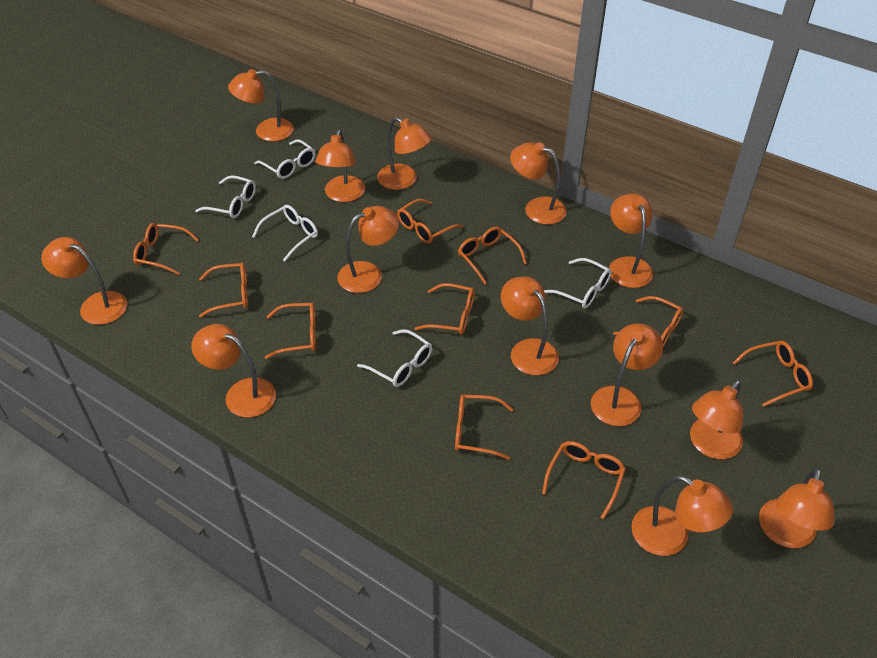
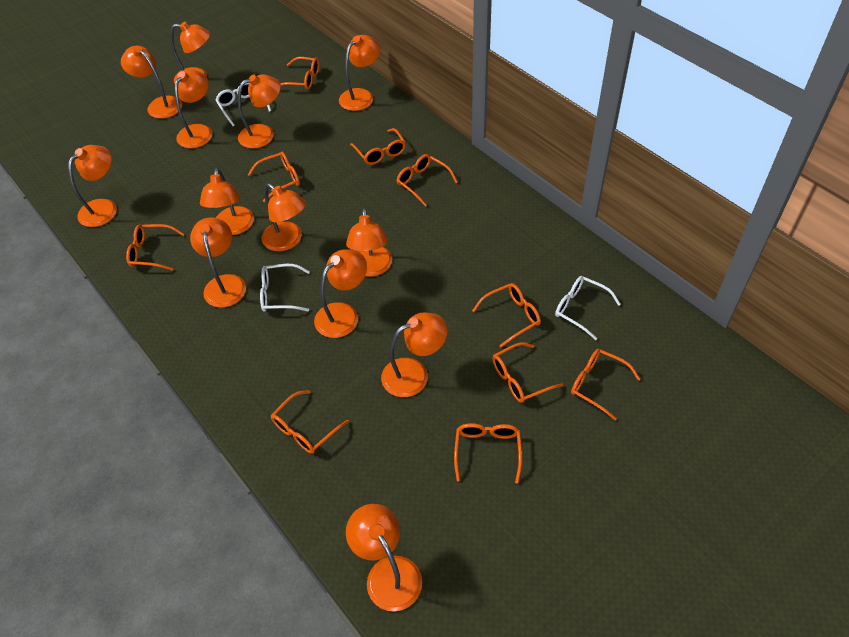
white glasses: [195,176,256,218] [252,205,318,261] [254,139,316,179] [357,329,432,387] [544,258,612,308] = 5 -> [216,83,271,126] [260,264,310,312] [555,276,621,340] = 3

